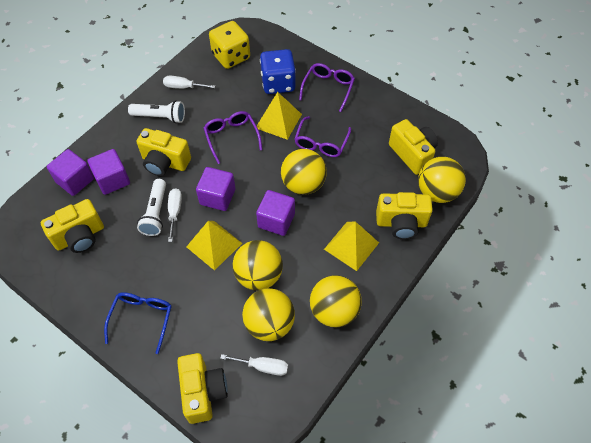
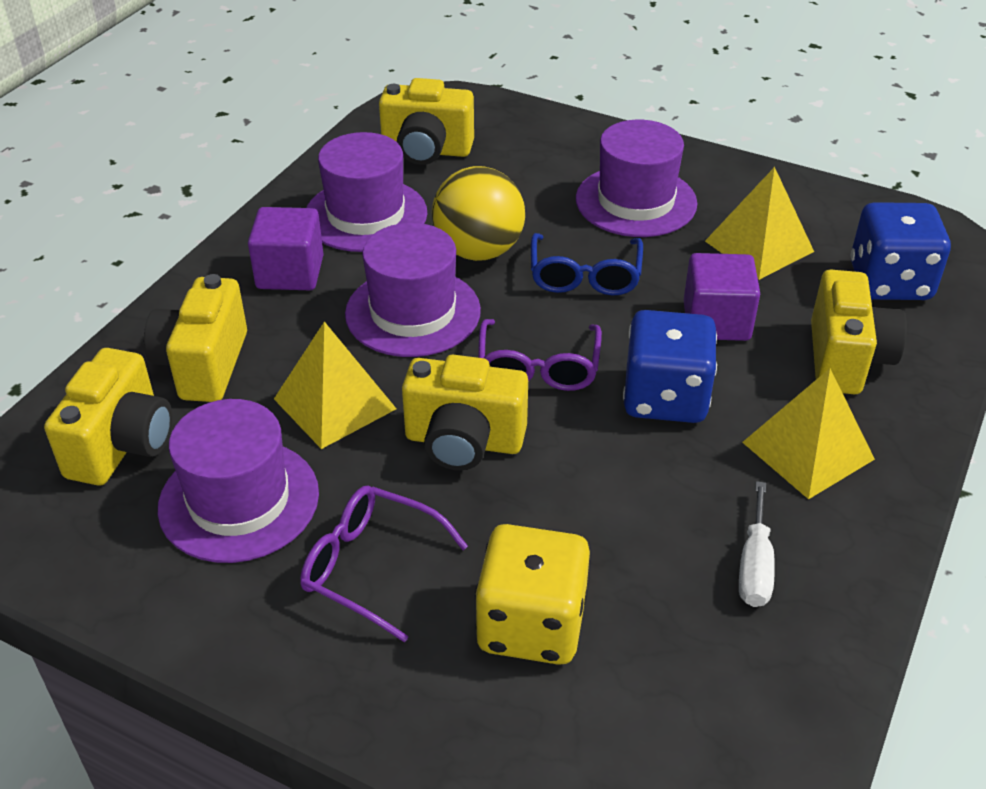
blue dice: [260,49,296,94] = 1 -> [623,310,717,423] [851,202,951,300] = 2
purple cube: [46,149,94,196] [87,149,130,195] [196,167,235,211] [256,190,295,236] = 4 -> [248,207,324,290] [684,253,760,341] = 2
purple glasses: [204,111,262,164] [295,116,351,157] [299,63,355,112] = 3 -> [300,486,468,643] [478,319,602,391] = 2
purple hat: none = 0 -> [158,399,319,563] [306,132,427,252] [345,223,481,357] [576,120,697,237] = 4
white flashlight: [128,101,185,123] [137,179,166,236] = 2 -> none = 0
white screwdriver: [163,76,215,89] [168,188,182,242] [220,354,288,376] = 3 -> [739,481,775,607] = 1
yellow ball: [232,240,283,290] [242,288,295,341] [281,149,327,195] [310,275,362,327] [418,157,466,203] = 5 -> [432,166,525,261] = 1

